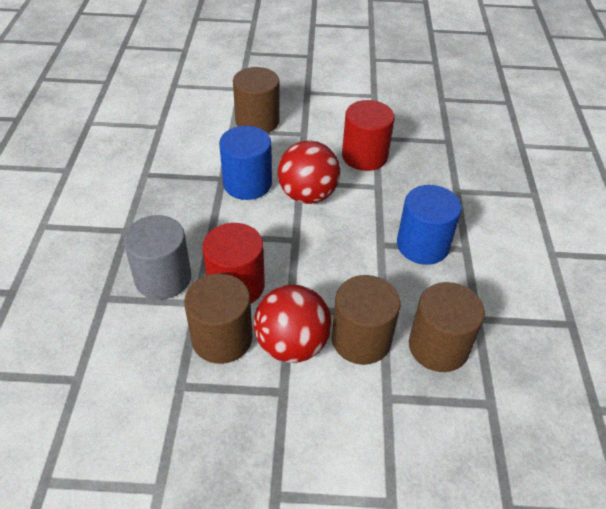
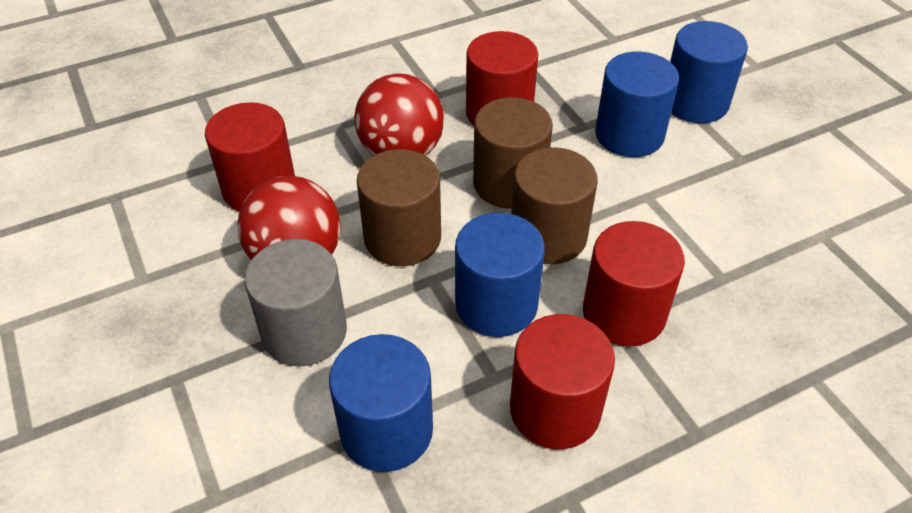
blue cylinder: [219,126,272,200] [397,185,462,265] = 2 -> [329,334,433,472] [455,213,545,337] [595,52,679,157] [670,21,748,123] = 4
brown cylinder: [184,273,253,364] [233,67,280,133] [331,275,401,365] [409,282,485,372] = 4 -> [357,149,441,266] [473,97,553,209] [511,147,598,264] = 3
red cylinder: [202,223,265,303] [342,100,395,171] = 2 -> [205,102,295,212] [466,31,538,126] [510,314,615,449] [583,221,685,347] = 4

